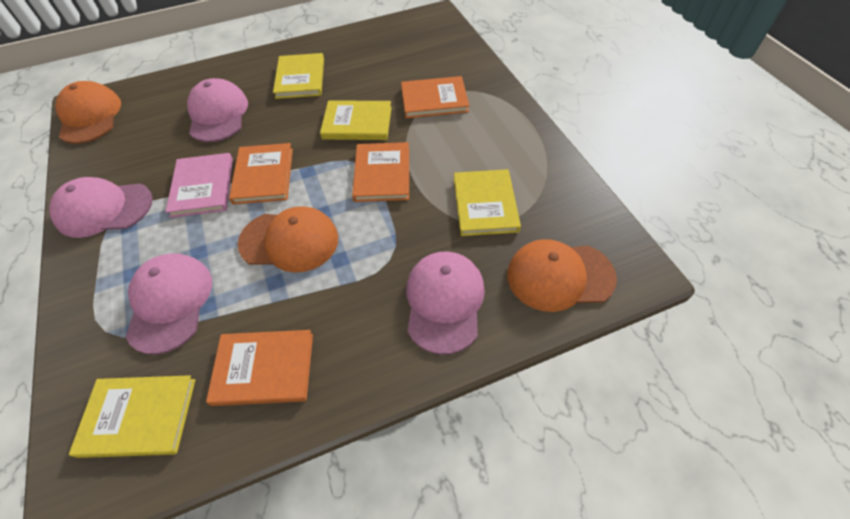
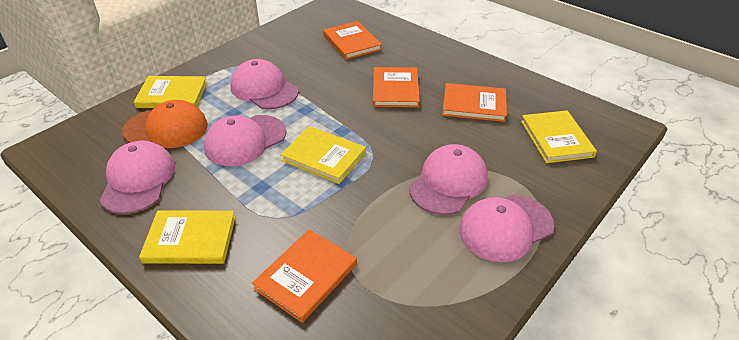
orange cap: [56,81,121,144] [238,206,338,273] [507,239,617,312] = 3 -> [122,100,208,148] = 1
pink book: [166,153,233,218] = 1 -> none = 0
pink cap: [49,177,153,238] [126,253,212,354] [187,78,248,142] [406,251,485,355] = 4 -> [99,141,175,214] [204,115,286,166] [231,59,299,109] [409,144,488,215] [459,195,554,262] = 5

